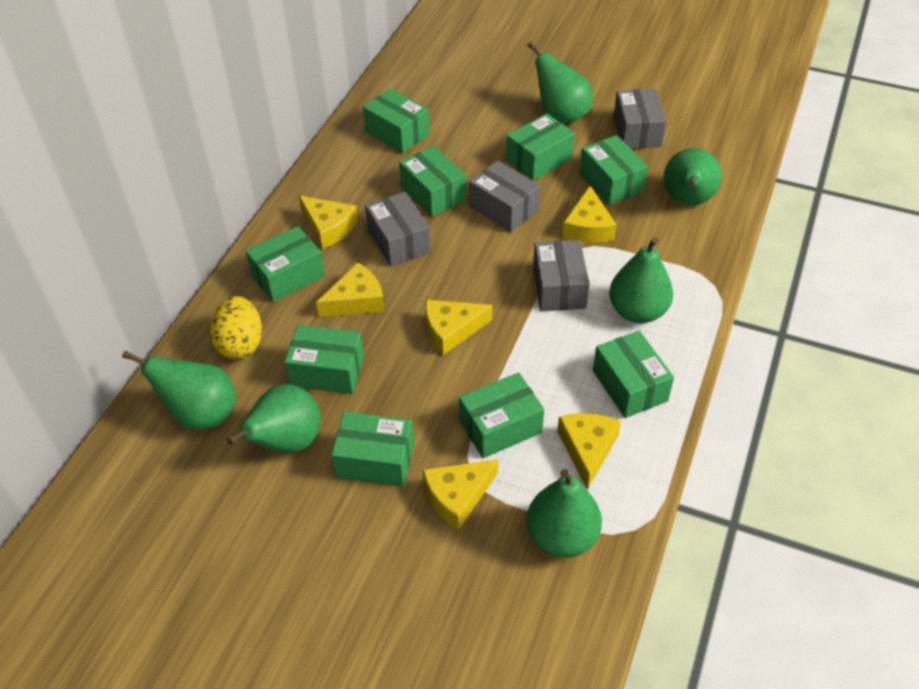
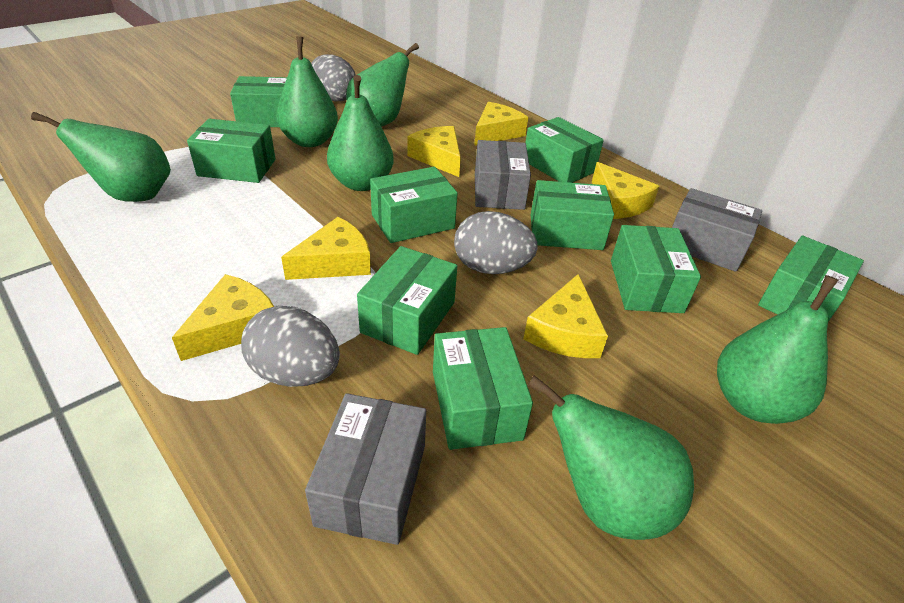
grey box: [365,192,431,266] [469,161,540,232] [533,240,589,311] [614,89,666,149] = 4 -> [305,393,426,545] [475,140,531,210] [672,188,762,272] = 3
grey egg: none = 0 -> [241,306,340,387] [311,54,356,102] [454,211,538,274] = 3
yellow egg: [210,296,262,360] = 1 -> none = 0

